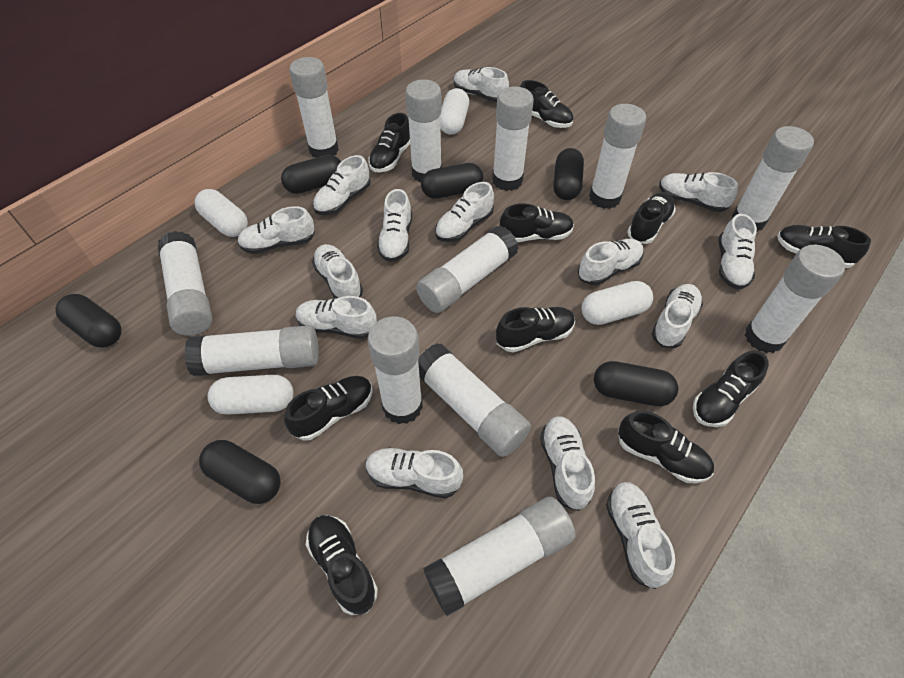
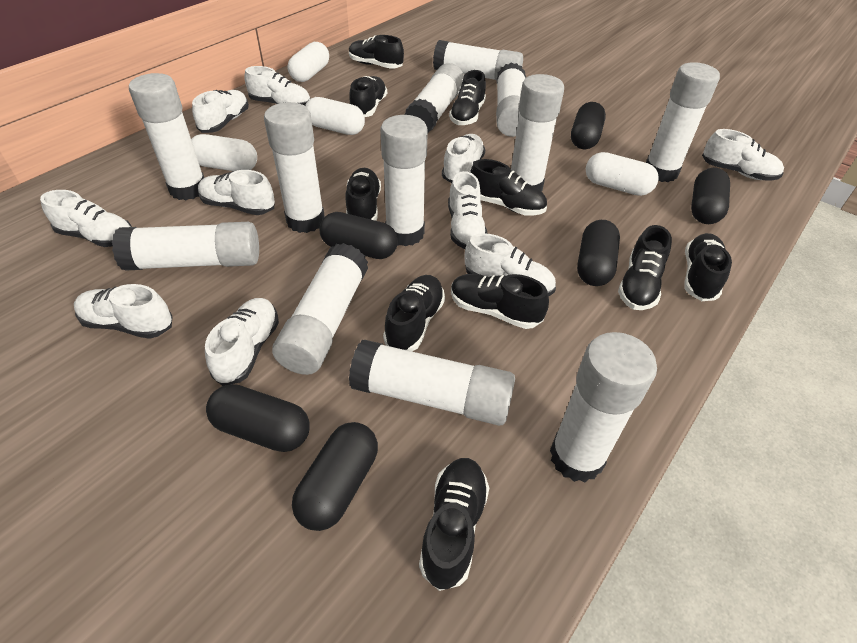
white shoe: [237,206,315,254] [296,296,377,339] [312,244,363,299] [313,155,371,215] [366,447,463,498] [377,189,412,262] [435,182,494,242] [454,67,509,102] [540,416,595,511] [578,239,644,285] [606,482,675,589] [652,284,703,348] [659,172,738,212] [719,214,757,289] = 14 -> [40,190,132,247] [74,284,173,339] [192,90,249,133] [198,170,275,215] [205,298,279,386] [244,66,310,106] [442,134,485,183] [448,171,487,249] [465,233,556,296] [702,129,784,180] = 10

